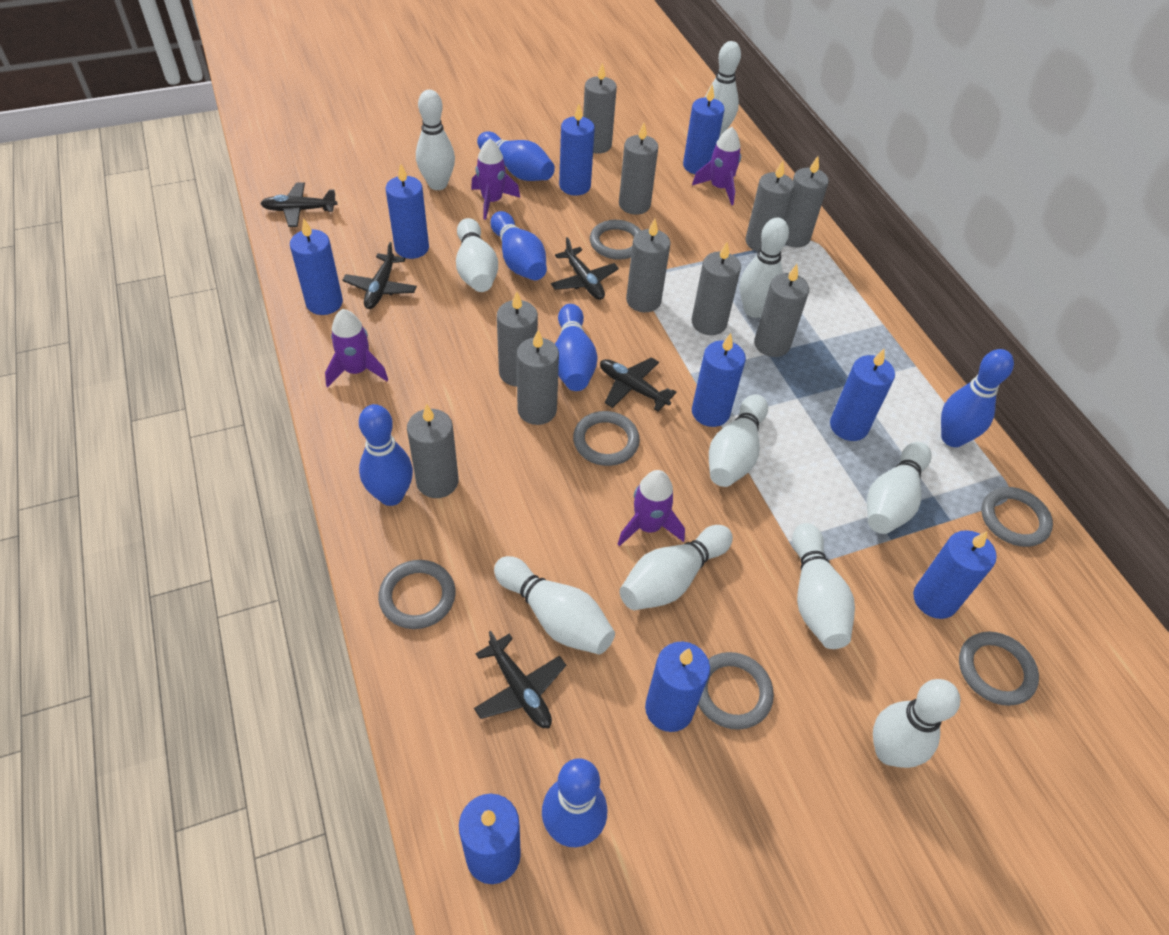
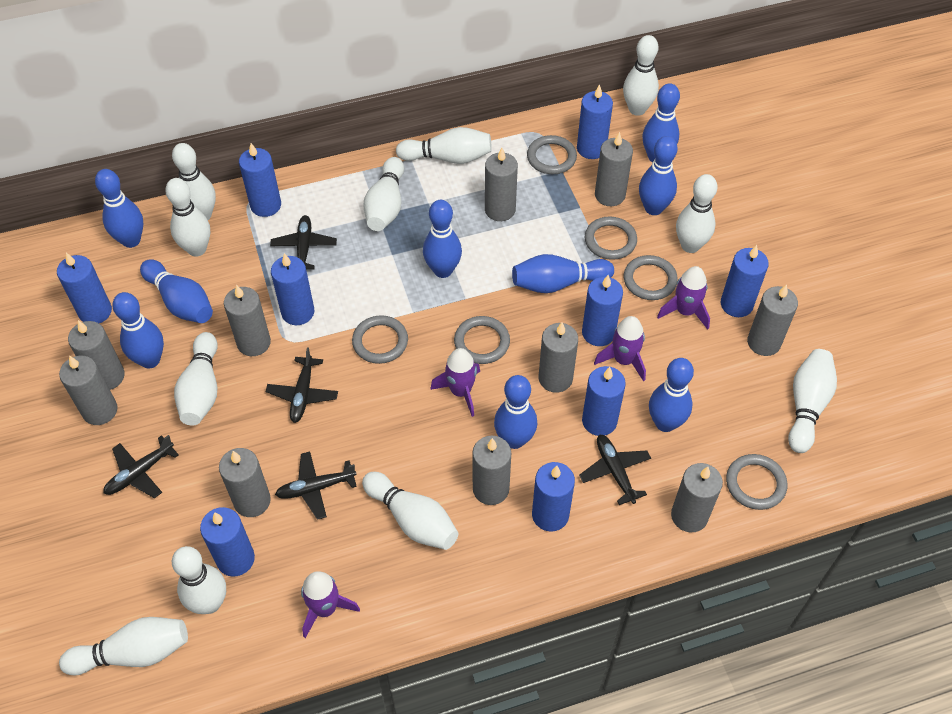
blue bowling pin: [359,404,413,506] [477,131,555,181] [490,211,547,280] [542,758,607,847] [555,304,598,391] [941,349,1014,447] = 6 -> [95,169,143,248] [112,292,164,368] [140,259,213,323] [423,200,462,278] [494,375,537,449] [512,254,614,293] [639,136,678,215] [642,83,680,162] [649,358,694,432] = 9
white bowling pin: [416,90,455,190] [456,218,498,292] [494,556,615,654] [620,525,733,610] [705,41,741,137] [709,395,768,487] [740,218,789,318] [792,523,855,649] [867,442,932,534] [873,679,960,768] = 10 -> [59,617,188,676] [165,178,210,257] [172,143,216,220] [172,546,226,614] [174,332,218,426] [362,472,458,550] [363,157,404,231] [396,127,492,164] [623,35,659,116] [676,174,717,253] [788,349,837,453] = 11

